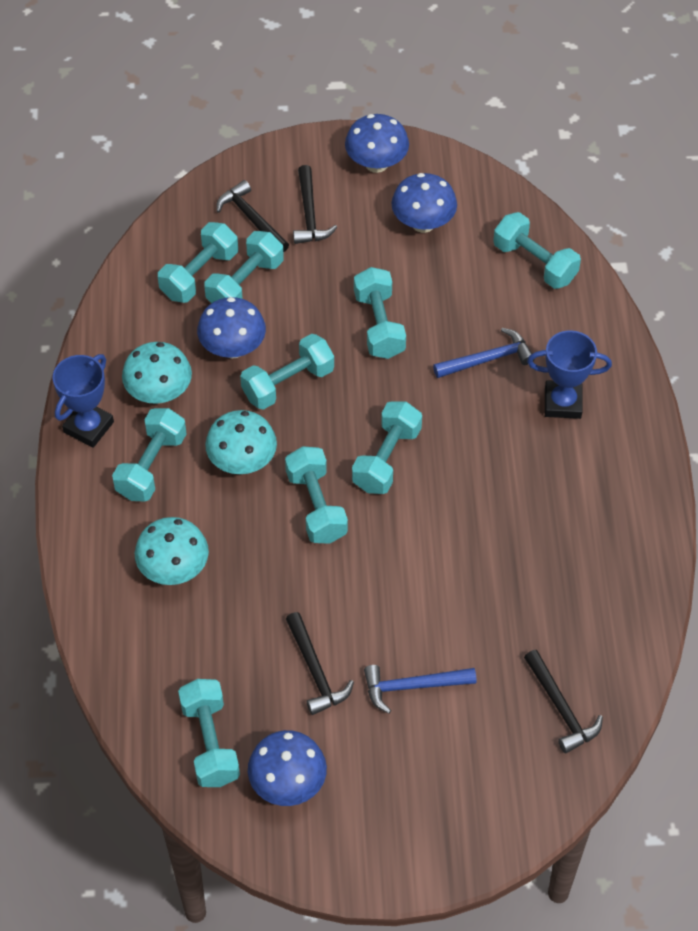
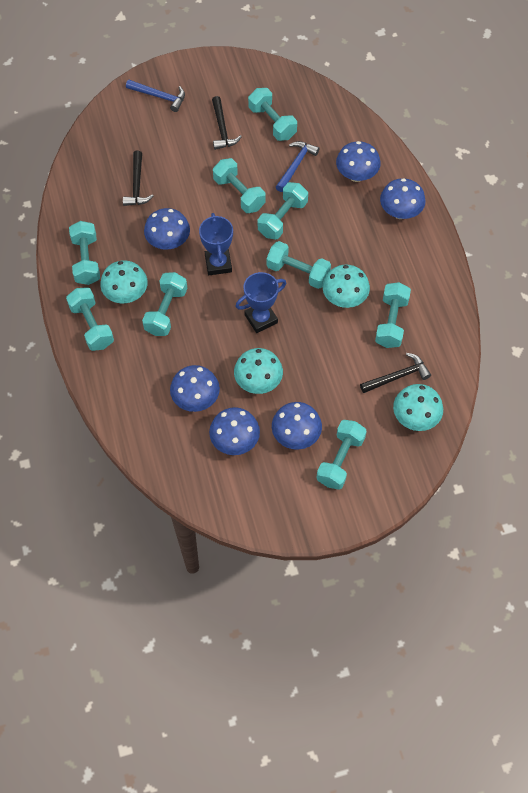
black hammer: [216,180,289,252] [286,612,354,715] [293,165,337,244] [524,650,603,754] = 4 -> [123,151,154,206] [212,96,242,150] [360,353,431,393] = 3
blue mushroom: [197,297,266,358] [248,730,327,806] [345,114,409,173] [391,173,457,233] = 4 -> [144,208,190,250] [170,365,220,412] [209,407,260,455] [272,402,322,450] [336,141,381,182] [380,178,425,219] = 6
turquoise mushroom: [122,342,192,404] [135,517,209,585] [205,410,277,474] = 3 -> [100,260,148,303] [234,348,283,394] [323,265,370,308] [393,384,443,431] = 4

